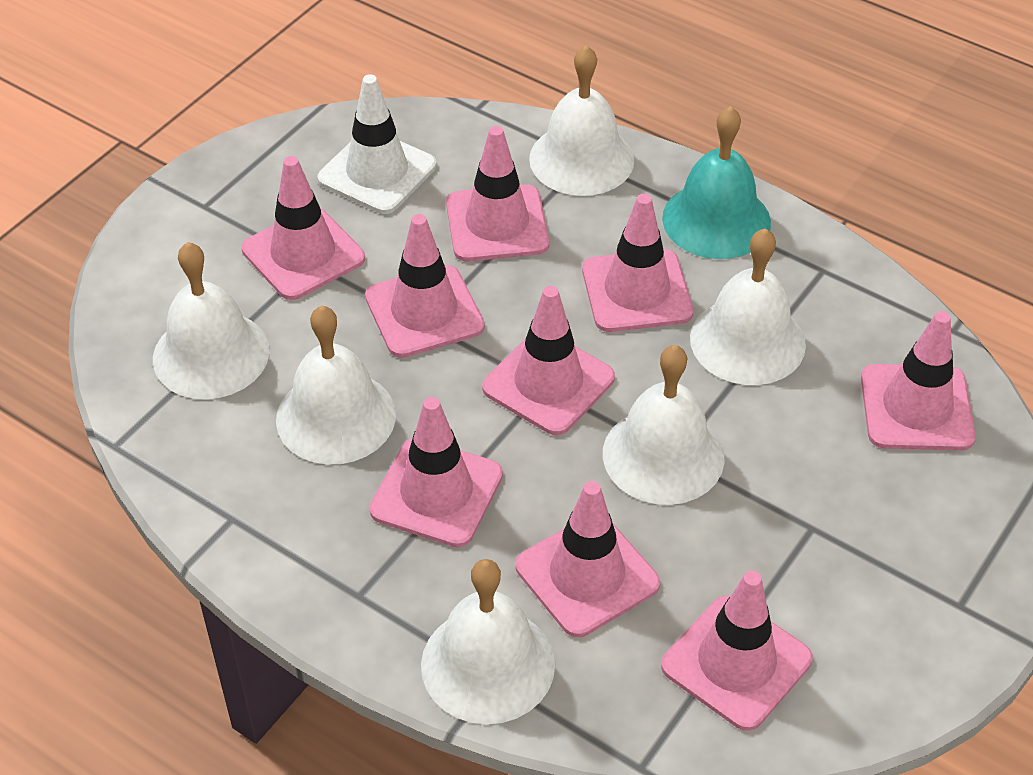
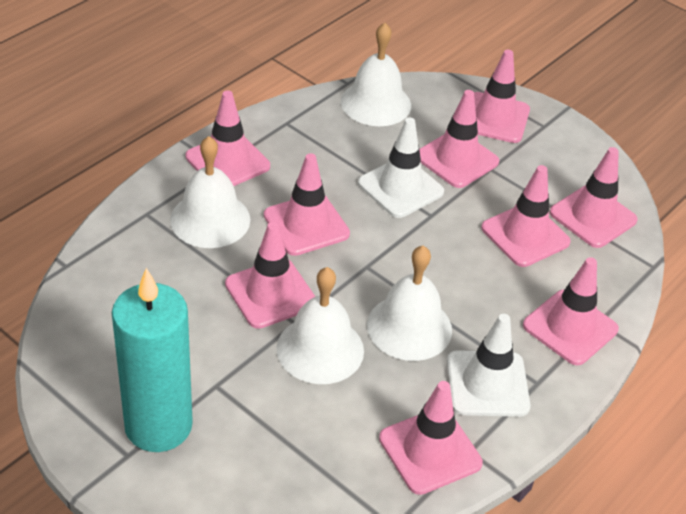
turquoise bell: [662,106,771,259] = 1 -> none = 0
turquoise candle: none = 0 -> [112,268,193,452] = 1
white bell: [153,242,269,399] [276,306,396,464] [421,559,555,724] [529,45,634,196] [603,345,725,505] [690,228,806,385] = 6 -> [170,136,250,248] [277,267,364,384] [341,23,411,126] [367,246,452,361] = 4
white traffic cone: [318,74,436,214] = 1 -> [358,117,444,218] [447,314,531,417] = 2

